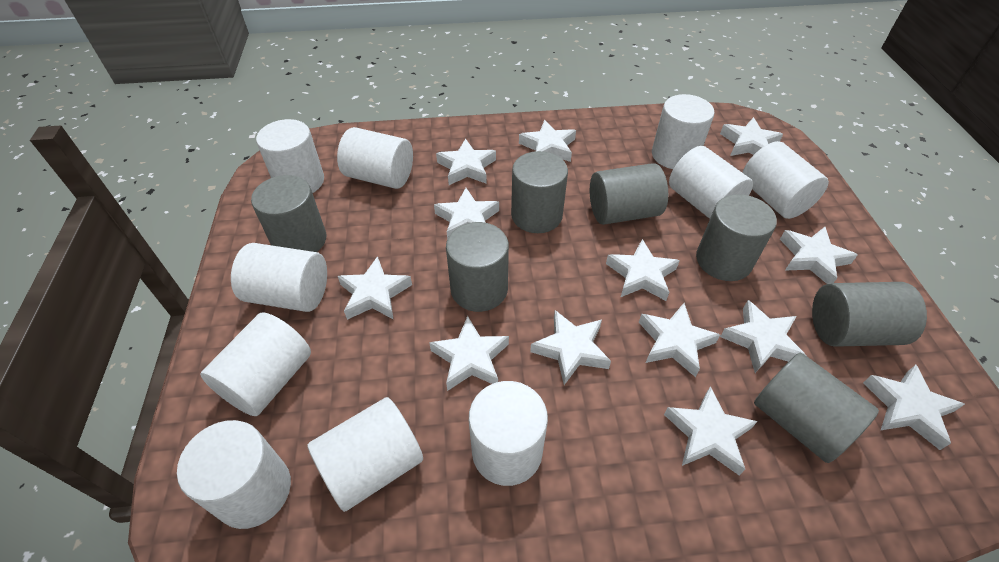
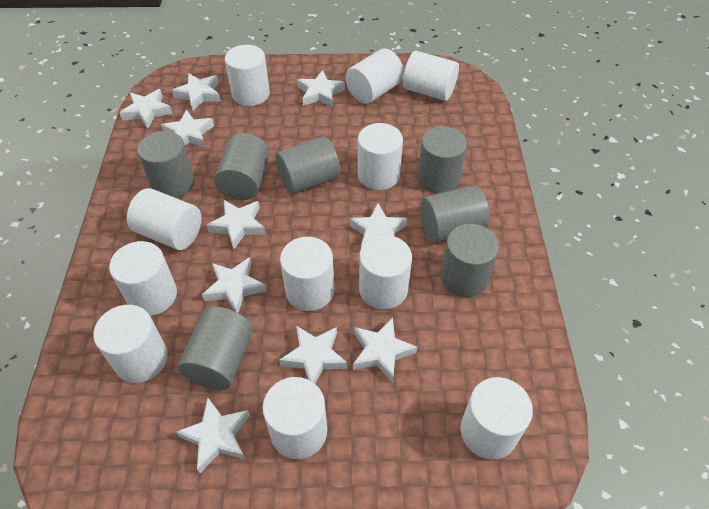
white cylinder: [177,420,291,529] [200,312,311,416] [231,243,327,312] [256,119,324,193] [307,397,423,512] [337,127,413,189] [469,381,548,486] [652,94,714,169] [669,146,753,219] [743,141,829,219] = 10 -> [93,305,168,383] [109,241,177,316] [127,188,202,250] [225,45,270,106] [263,377,327,459] [280,237,334,311] [346,49,404,104] [358,123,403,190] [359,235,412,309] [403,51,459,101] [460,377,533,460] = 11
white star: [338,256,412,320] [429,316,509,391] [434,188,499,239] [436,139,496,185] [519,120,576,162] [530,310,611,385] [606,239,680,301] [639,303,720,377] [664,386,758,475] [720,117,783,156] [720,300,806,373] [780,227,858,284] [863,365,965,450] = 13 -> [120,89,173,129] [161,110,214,148] [172,73,221,111] [176,398,250,473] [202,257,266,313] [207,200,266,249] [279,326,347,383] [297,70,345,107] [350,203,407,248] [353,317,417,383] = 10

